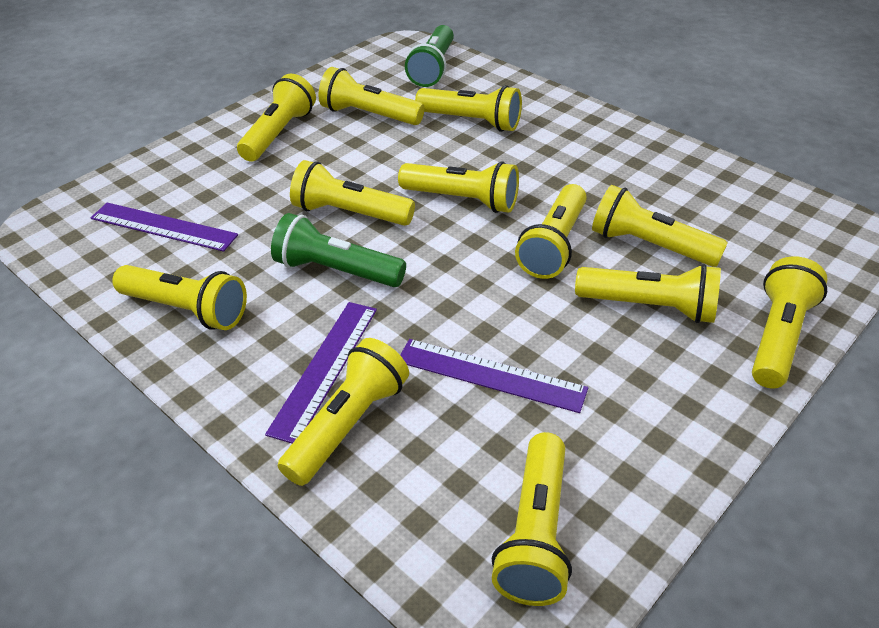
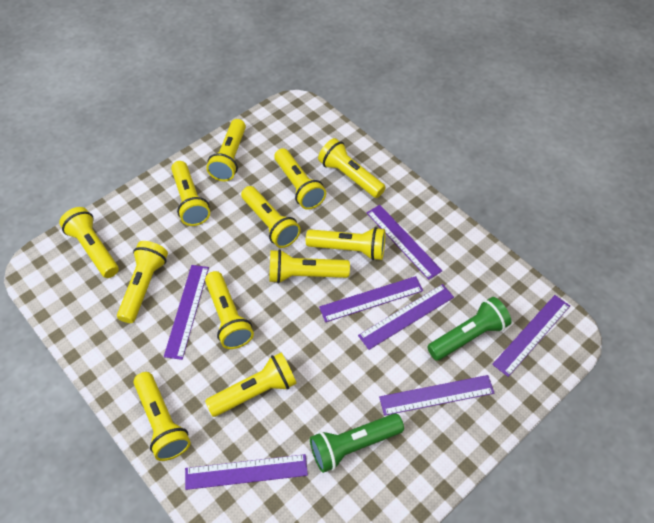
purple ruler: [90,203,238,252] [265,302,377,443] [400,339,588,413] = 3 -> [164,265,209,360] [185,454,308,490] [319,276,423,322] [358,284,454,350] [367,205,442,280] [379,375,494,416] [492,295,570,377] = 7

